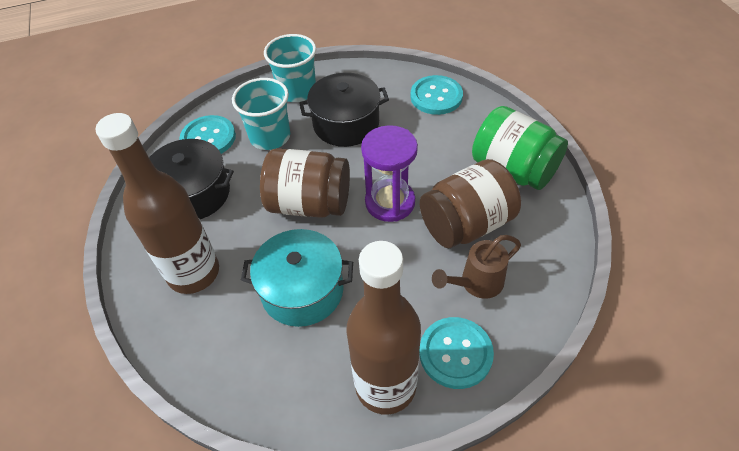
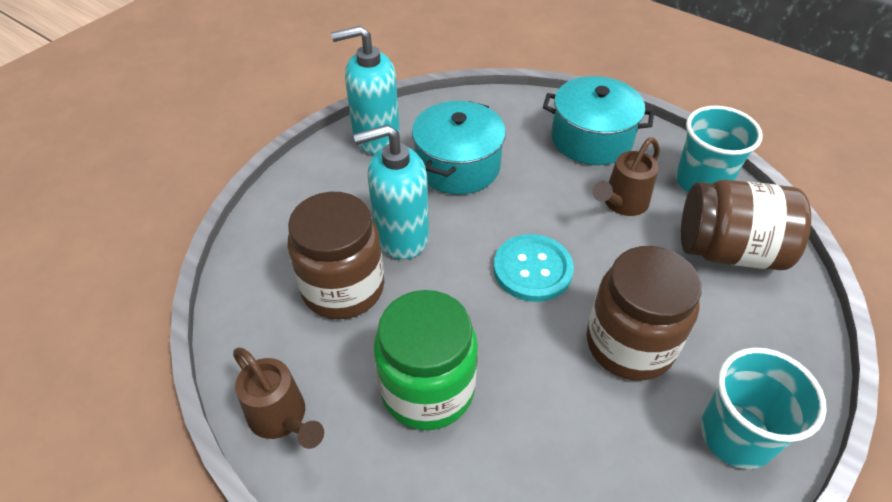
black pot: [149,139,234,219] [299,72,389,147] = 2 -> none = 0
brown bottle: [95,113,219,294] [346,241,421,415] = 2 -> none = 0
brown jar: [260,148,350,218] [420,159,521,248] = 2 -> [287,192,384,319] [587,246,702,380] [681,179,811,270] = 3
brown watering can: [432,235,521,299] = 1 -> [233,348,324,449] [592,137,660,216] = 2
purple hourglass: [361,125,418,222] = 1 -> none = 0
turquoise button: [179,115,236,154] [410,75,463,115] [420,317,494,389] = 3 -> [494,234,574,302] = 1
turquoise pot: [241,229,353,327] = 1 -> [412,101,506,195] [543,76,654,165] = 2
turquoise soap dispenser: none = 0 -> [331,26,400,154] [353,124,429,259] = 2

